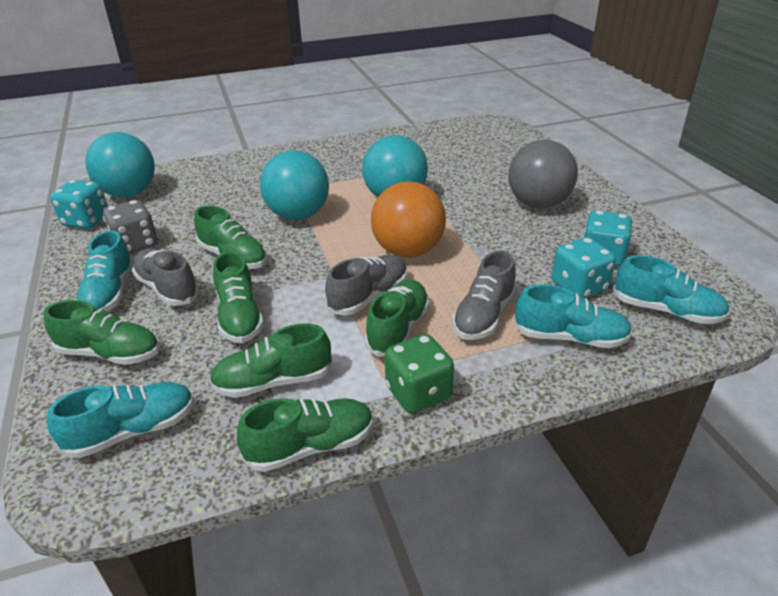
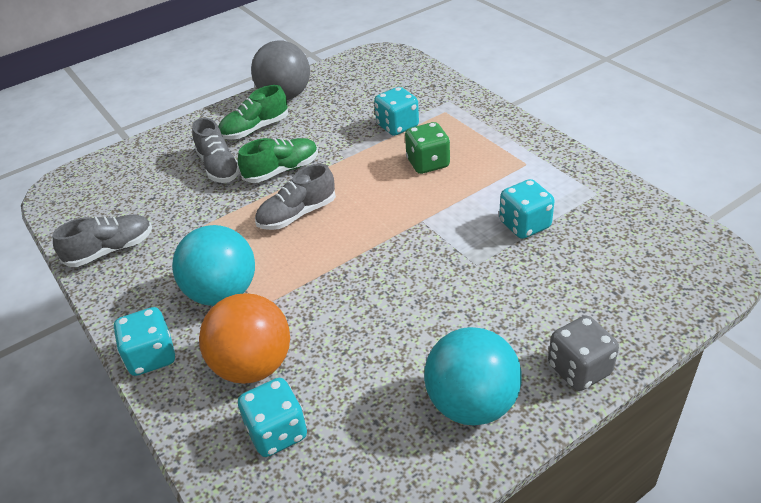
green shoe: [44,300,159,365] [194,205,267,269] [209,323,332,398] [213,251,264,343] [237,398,373,472] [364,280,429,357] = 6 -> [218,85,288,139] [238,138,318,183] = 2
turquoise ball: [85,132,155,197] [260,151,329,220] [362,135,428,197] = 3 -> [172,225,255,306] [424,327,522,426] = 2
turquoise dice: [50,180,108,229] [552,237,616,298] [583,210,632,266] = 3 -> [113,307,175,376] [238,378,307,457] [374,87,419,136] [499,179,555,239] = 4
turquoise shoe: [47,382,195,458] [76,230,134,312] [514,284,632,348] [613,255,730,324] = 4 -> none = 0

